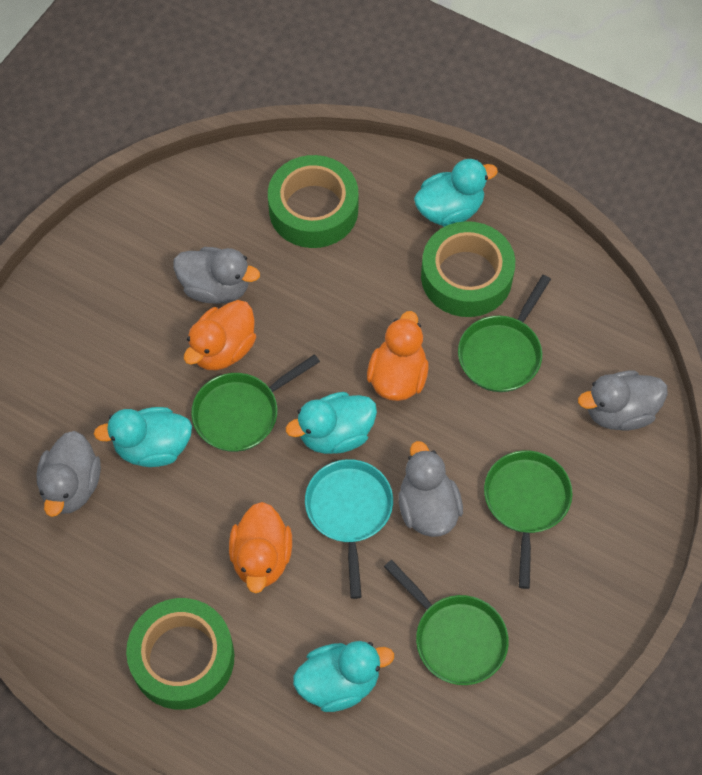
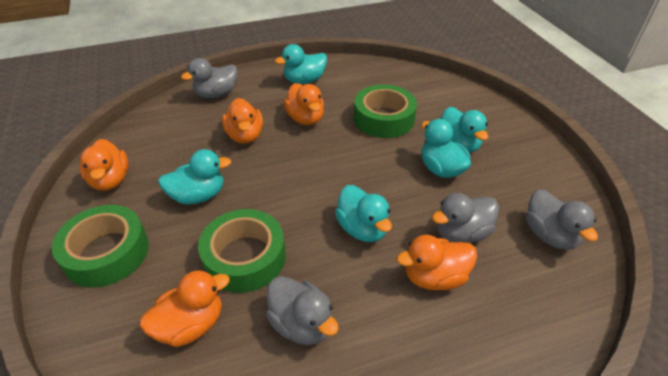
green pan: [191,354,320,452] [384,560,509,685] [458,275,551,392] [484,450,572,589] = 4 -> none = 0
orange duck: [184,300,256,370] [229,502,292,593] [367,311,429,401] = 3 -> [80,139,129,191] [140,270,230,347] [222,98,263,144] [283,83,324,125] [397,235,477,290] = 5
turquoise duck: [94,407,192,467] [286,392,377,454] [293,641,394,712] [414,159,498,227] = 4 -> [158,149,231,204] [275,44,327,84] [335,185,392,242] [421,119,471,178] [441,107,488,153] = 5
turquoise pan: [305,459,393,599] = 1 -> none = 0

